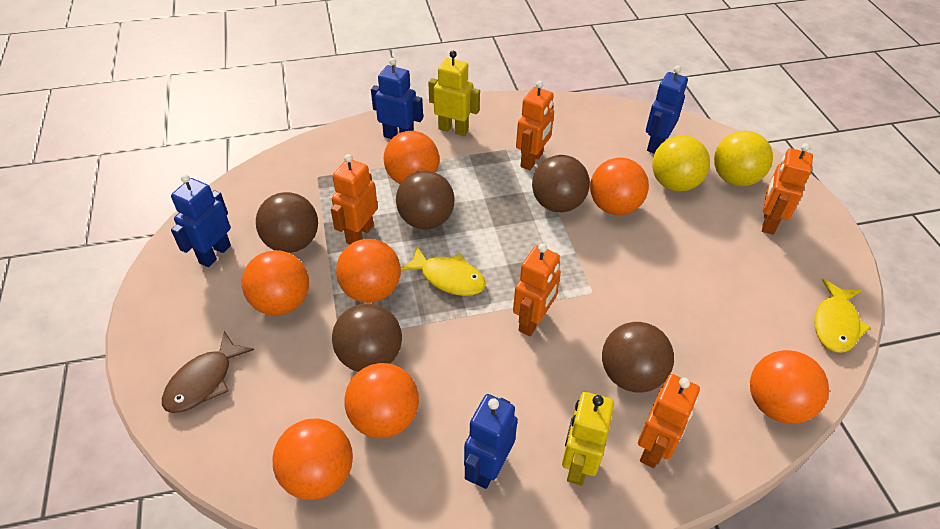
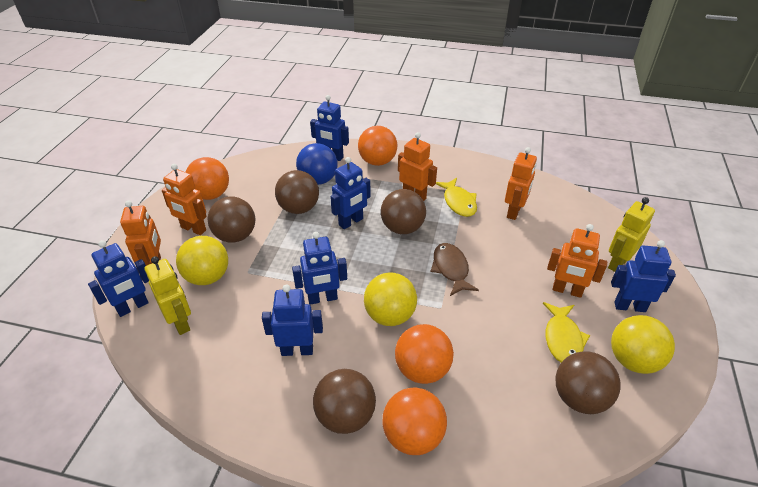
blue ball: none = 0 -> [296,143,338,185] = 1
blue robot: [171,174,231,267] [371,58,423,139] [464,394,518,489] [646,65,688,154] = 4 -> [88,240,149,317] [262,284,323,356] [292,232,347,305] [310,95,349,161] [330,157,371,229] [611,240,676,312] = 6
orange ball: [242,250,309,316] [272,419,353,500] [336,239,401,303] [344,363,419,438] [384,131,439,184] [590,158,649,215] [750,350,829,424] = 7 -> [186,157,229,200] [358,126,397,166] [383,388,447,455] [395,324,454,384] = 4
yellow ball: [652,135,710,191] [714,131,773,186] = 2 -> [176,236,228,285] [364,272,417,326] [611,315,675,374] = 3

